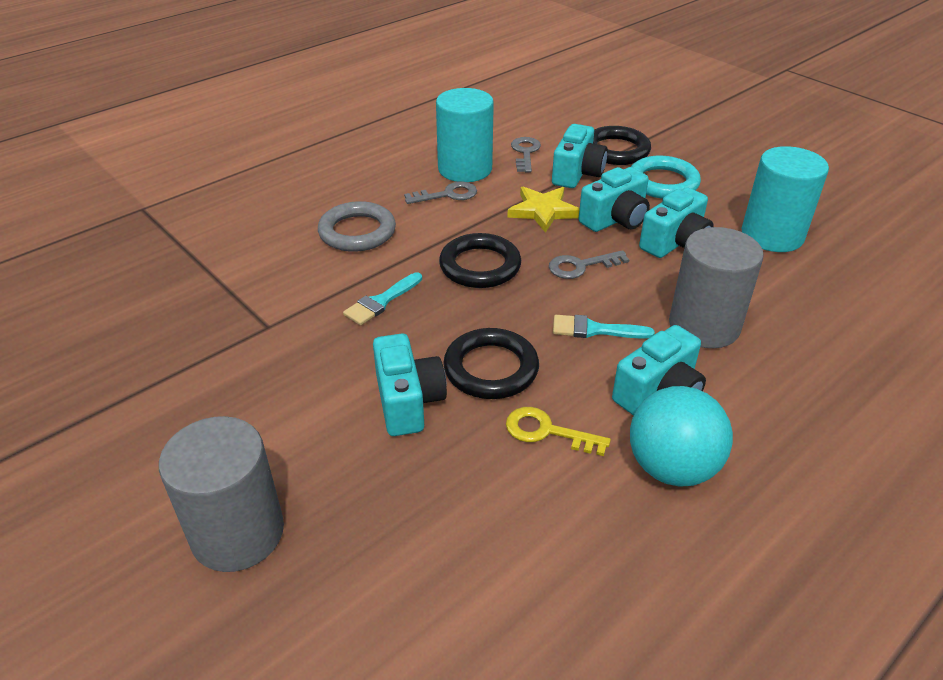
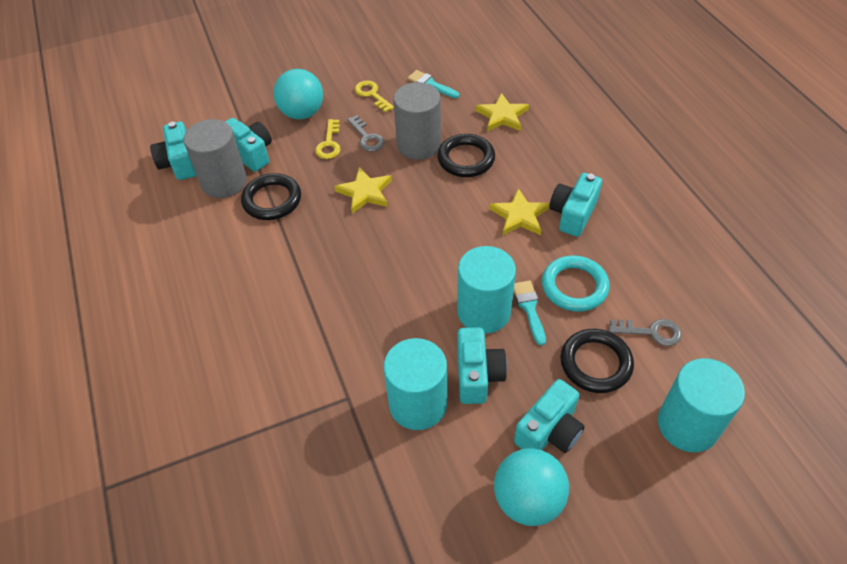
grey key: [404,182,477,204] [511,137,541,172] [549,250,629,279] = 3 -> [347,115,385,152] [609,319,682,346] = 2
grey ring: [318,201,396,252] = 1 -> none = 0
turquoise ball: [630,386,733,487] = 1 -> [273,69,323,119] [494,448,569,526] = 2
turquoise cylinder: [436,88,494,182] [741,146,829,252] = 2 -> [384,338,447,430] [457,246,516,334] [658,358,745,452] = 3
yellow key: [506,407,611,456] = 1 -> [315,119,341,159] [355,81,394,113] = 2
yellow star: [507,187,580,233] = 1 -> [334,167,392,213] [476,93,529,132] [489,188,550,235] = 3

